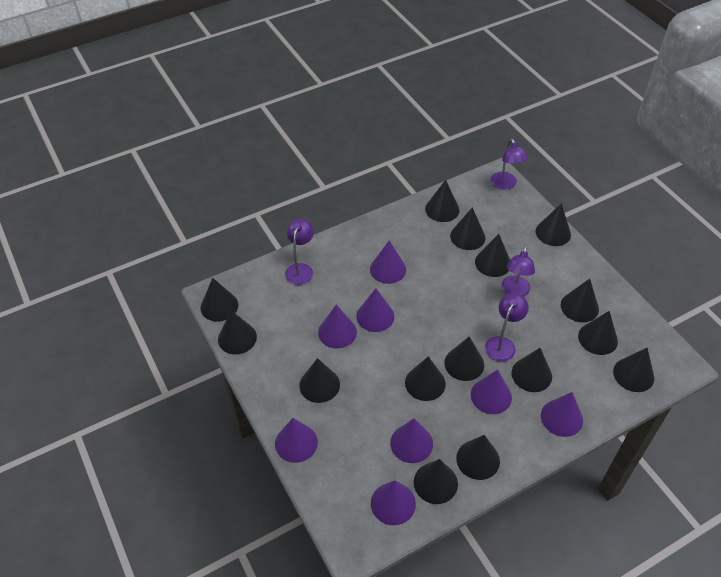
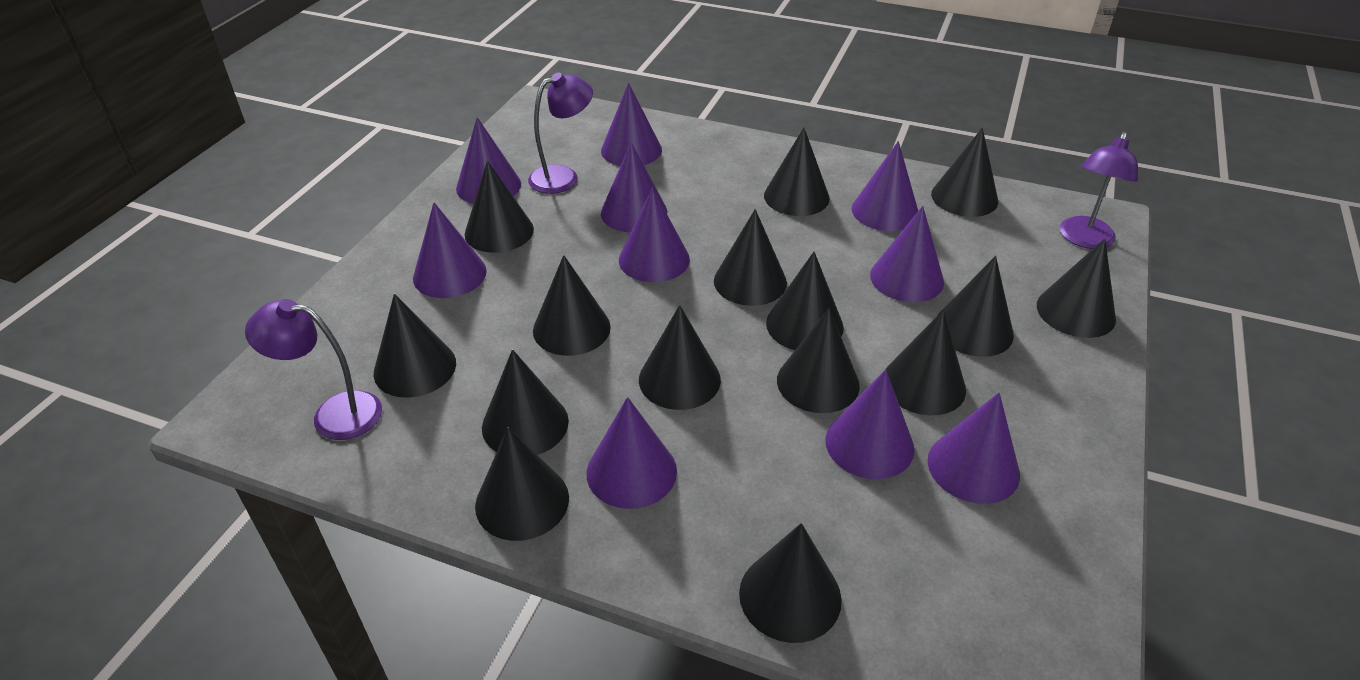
purple cone: [275,418,318,463] [318,304,357,349] [356,288,394,332] [370,241,406,284] [371,480,416,525] [390,418,433,463] [471,369,512,414] [541,392,583,437] = 8 -> [413,202,487,298] [456,117,521,204] [586,397,677,509] [601,83,662,166] [601,142,667,232] [619,188,690,282] [825,369,914,479] [852,141,918,231] [870,206,944,302] [928,393,1020,504] = 10
purple lamp: [285,219,314,285] [485,293,529,362] [491,139,528,190] [501,246,535,297] = 4 -> [245,299,382,440] [528,72,593,194] [1060,132,1138,249] = 3

